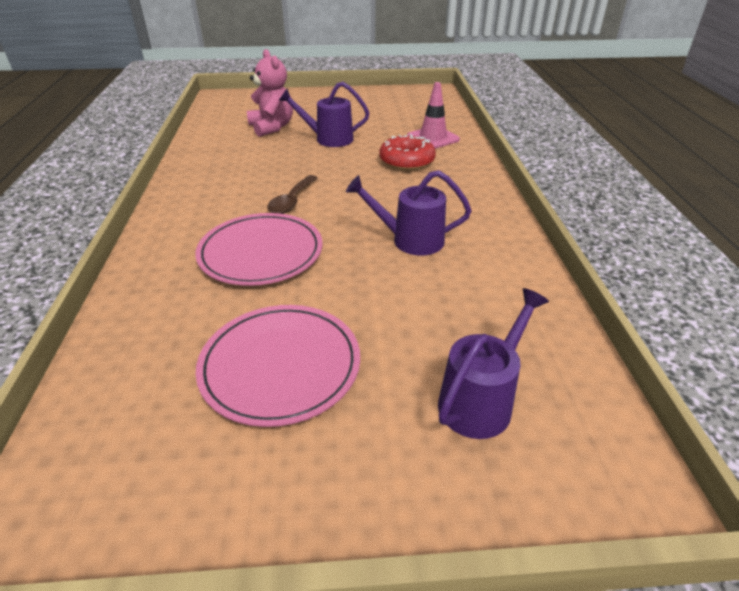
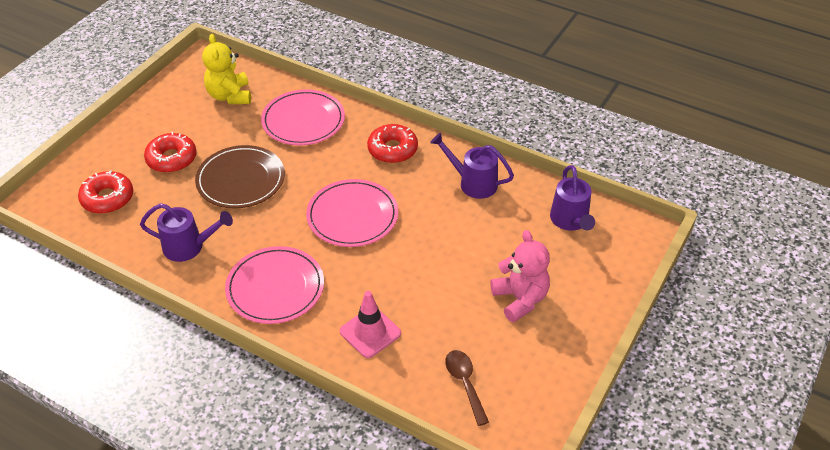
brown plate: none = 0 -> [195,145,285,208] = 1
pink plate: [195,213,323,286] [196,305,360,427] = 2 -> [225,246,324,324] [261,89,345,145] [306,179,398,247] = 3
red donut: [379,134,436,171] = 1 -> [78,170,133,214] [144,132,197,173] [367,124,418,163] = 3
yellow teddy bear: none = 0 -> [202,34,251,104] = 1

